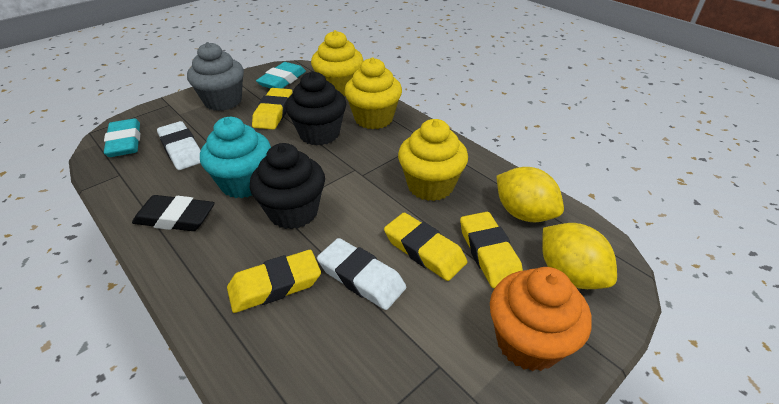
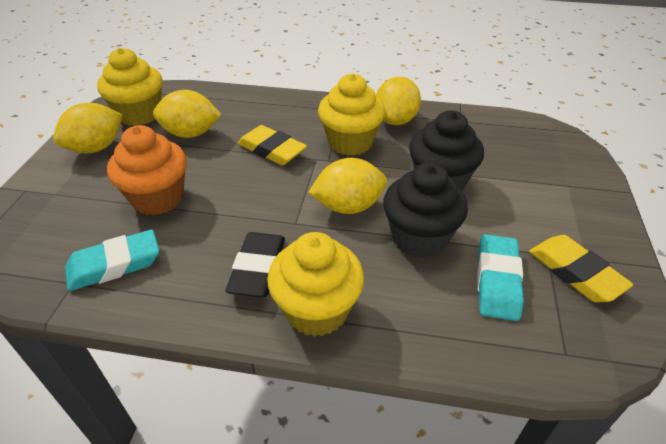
grey cupcake: [187,42,244,111] = 1 -> none = 0
turquoise cupcake: [200,117,271,198] = 1 -> none = 0
white eraser: [157,121,201,170] [317,238,406,310] = 2 -> none = 0
yellow eraser: [227,250,321,313] [252,88,292,130] [384,213,467,281] [460,212,523,288] = 4 -> [238,125,307,165] [529,235,633,302] = 2
yellow lemon: [497,167,564,222] [542,223,617,289] = 2 -> [53,103,123,153] [153,90,221,138] [308,158,387,214] [376,77,421,125] = 4

